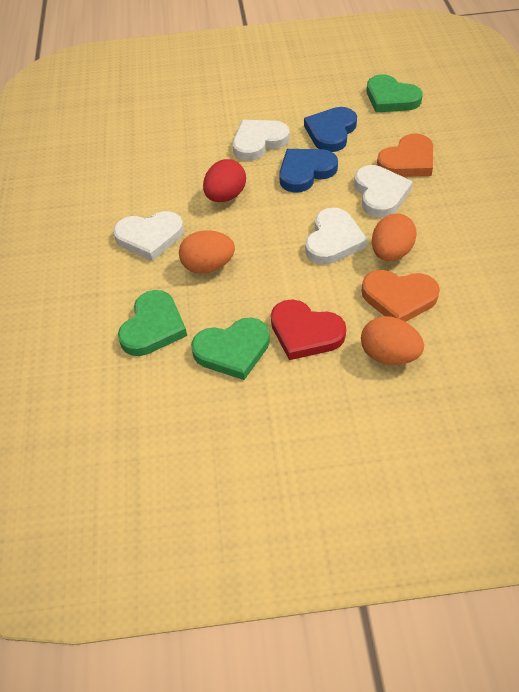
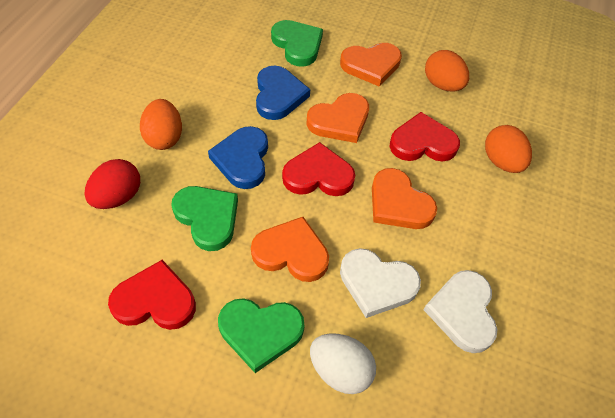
orange heart: [361,270,440,322] [377,133,433,177] = 2 -> [251,217,329,282] [306,93,369,143] [340,43,402,87] [372,168,437,229] = 4
red heart: [271,299,346,360] = 1 -> [108,260,196,330] [282,142,355,196] [389,112,460,162] = 3
white egg: none = 0 -> [310,333,376,394] = 1
white heart: [113,211,184,261] [233,120,290,161] [305,208,368,265] [354,165,413,218] = 4 -> [340,248,421,318] [424,270,497,353] = 2

